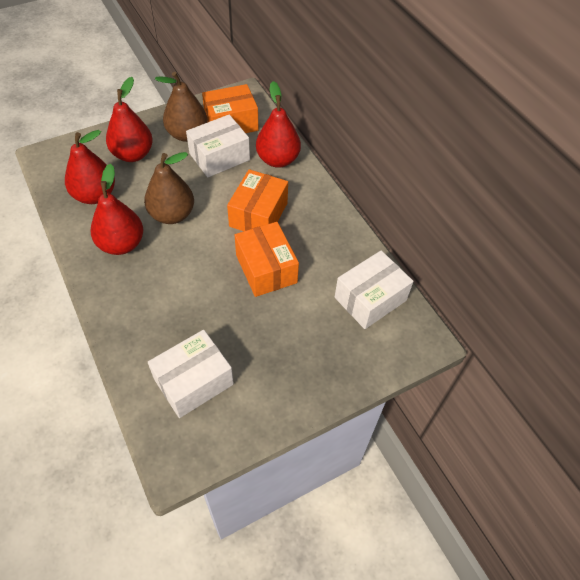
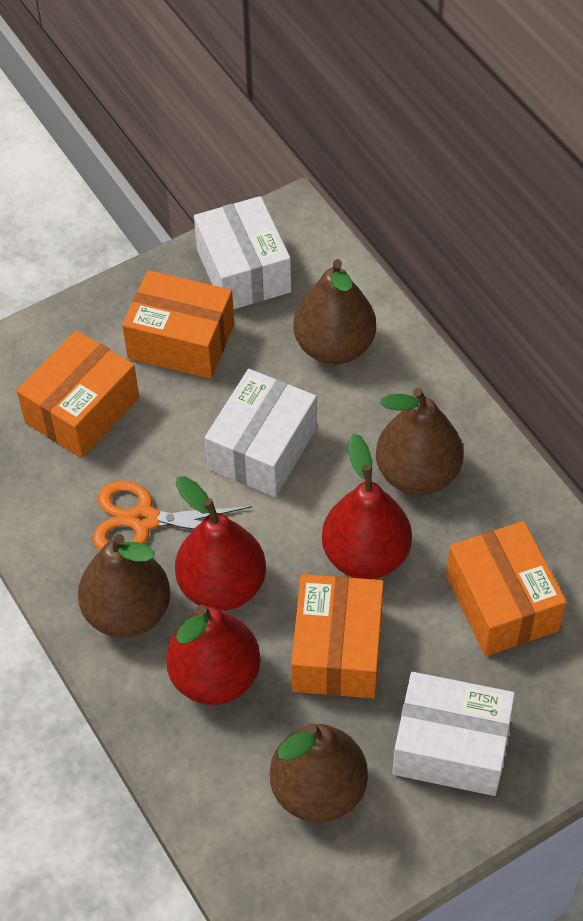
brown pear: [144,152,194,224] [155,72,207,142] = 2 -> [78,534,170,638] [270,723,368,823] [294,259,376,365] [376,388,463,495] = 4
orange box: [202,84,258,133] [227,169,288,231] [235,222,299,297] = 3 -> [17,330,139,458] [122,270,234,379] [291,574,384,698] [446,521,567,656] = 4
orange scissors: none = 0 -> [93,481,252,551] = 1
red pear: [65,130,115,204] [91,164,143,255] [106,77,153,162] [256,81,301,168] = 4 -> [166,605,261,705] [175,476,266,611] [322,433,412,579] = 3

